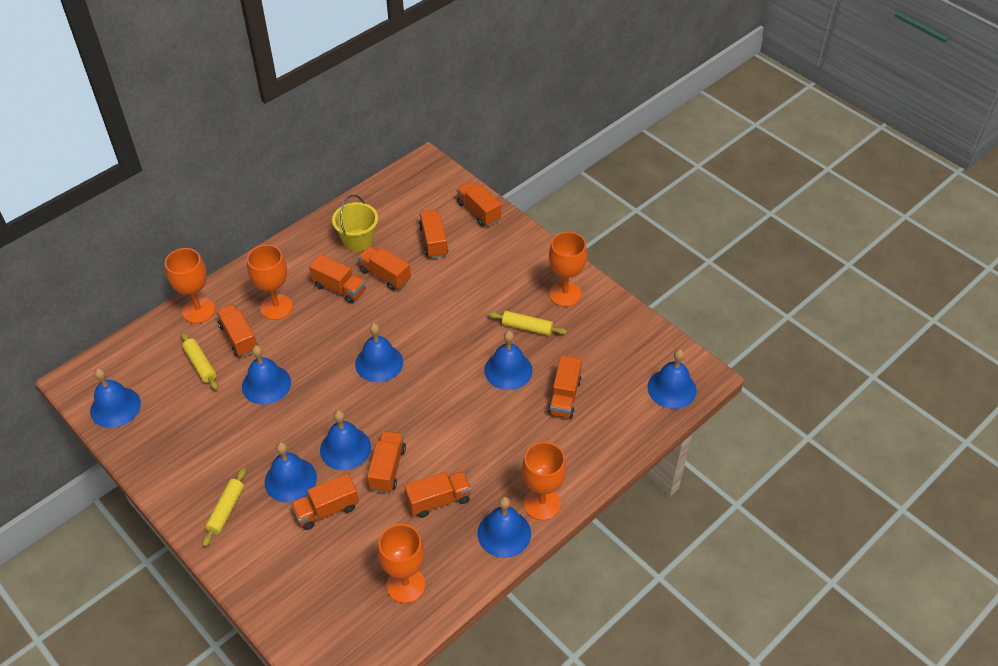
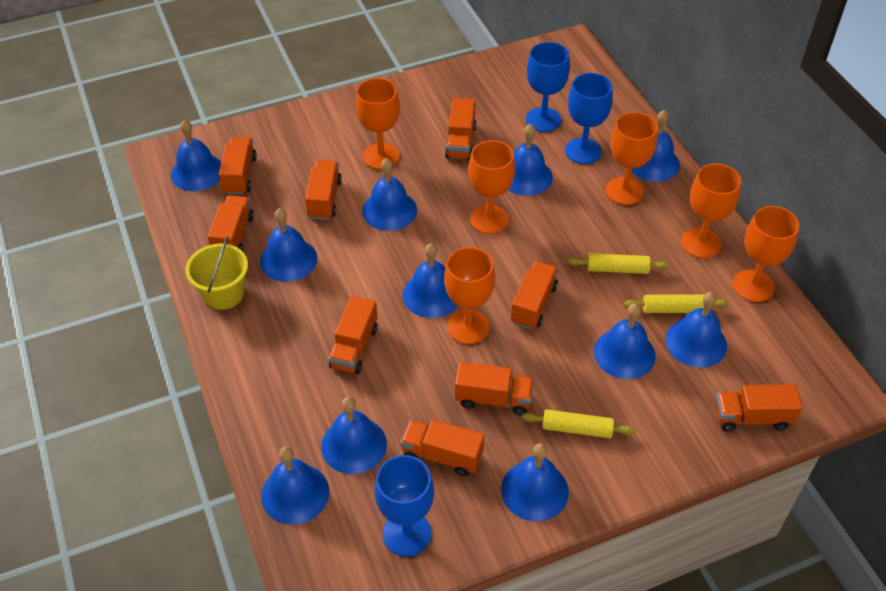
blue bell: [90,368,141,428] [242,345,291,405] [265,442,317,503] [320,410,371,470] [355,323,403,382] [477,496,531,558] [484,331,533,390] [647,349,697,409] = 8 -> [171,120,221,191] [260,208,317,282] [261,447,329,525] [321,397,387,474] [362,158,417,231] [402,244,458,318] [501,443,569,522] [508,124,553,196] [594,303,656,379] [631,110,680,182] [665,292,727,368] = 11
blue goblet: none = 0 -> [374,455,434,557] [526,42,570,132] [565,73,613,164] = 3
orange goblet: [165,248,215,323] [247,245,293,320] [378,524,425,603] [522,442,566,521] [549,232,587,307] = 5 -> [356,78,400,170] [444,247,495,344] [468,140,515,234] [606,112,658,205] [681,164,741,258] [733,206,799,302] = 6

